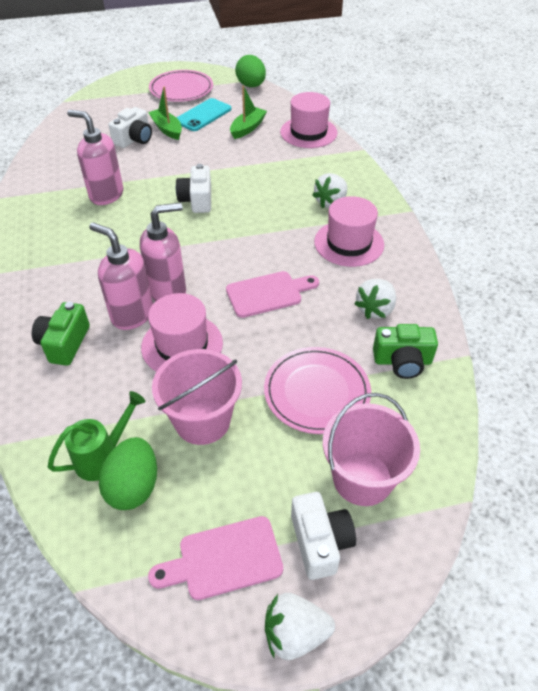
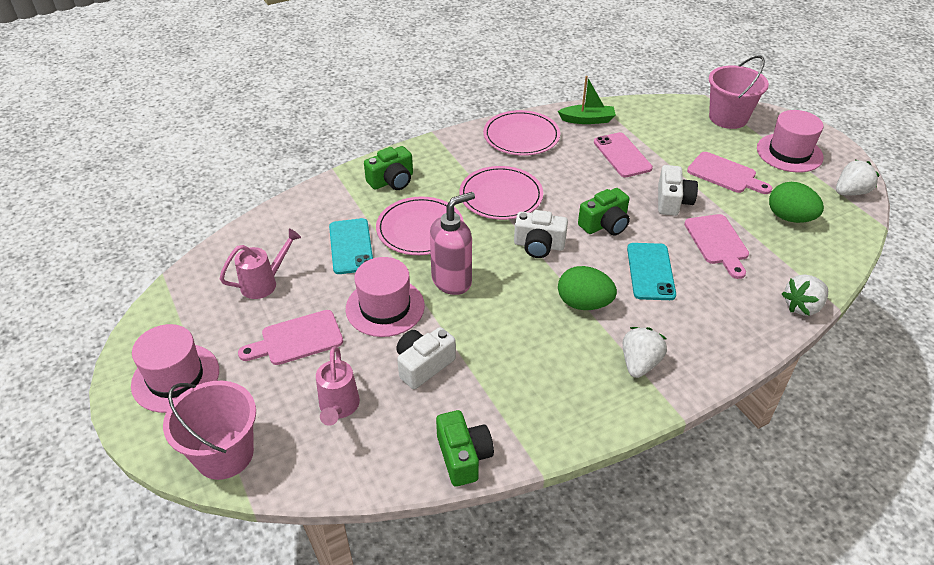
green boat: [148,87,182,140] [230,86,267,139] = 2 -> [558,76,616,124] = 1
green camera: [32,302,90,366] [373,324,438,379] = 2 -> [364,146,413,190] [436,410,494,487] [578,188,630,236] = 3
green watering can: [48,391,145,481] = 1 -> none = 0
pink cutting board: [148,516,283,600] [226,271,319,318] = 2 -> [238,310,343,365] [684,214,749,279] [687,152,772,194] = 3
pink phone: none = 0 -> [594,132,653,177] = 1
pink plate: [149,70,213,102] [264,347,371,434] = 2 -> [376,197,464,255] [459,166,543,220] [483,110,560,156] = 3
pink soap dispenser: [67,110,123,205] [89,222,153,330] [140,202,186,301] = 3 -> [430,192,475,295] = 1
pink watering can: none = 0 -> [220,229,301,299] [316,346,360,426] = 2
turquoise phone: [176,98,231,131] = 1 -> [329,218,373,274] [627,243,676,300] = 2

